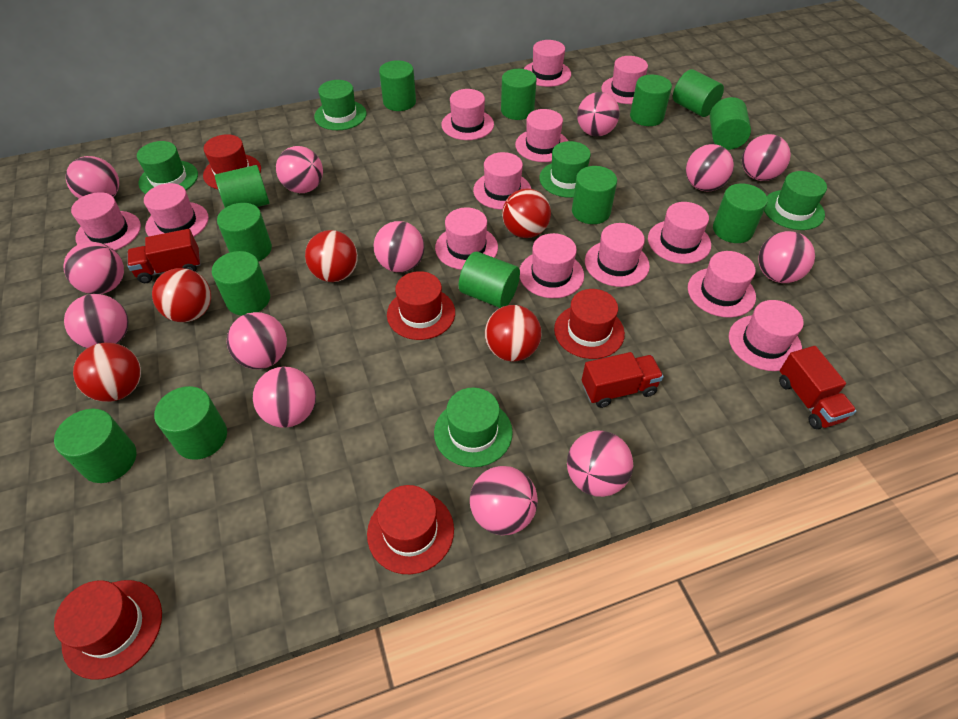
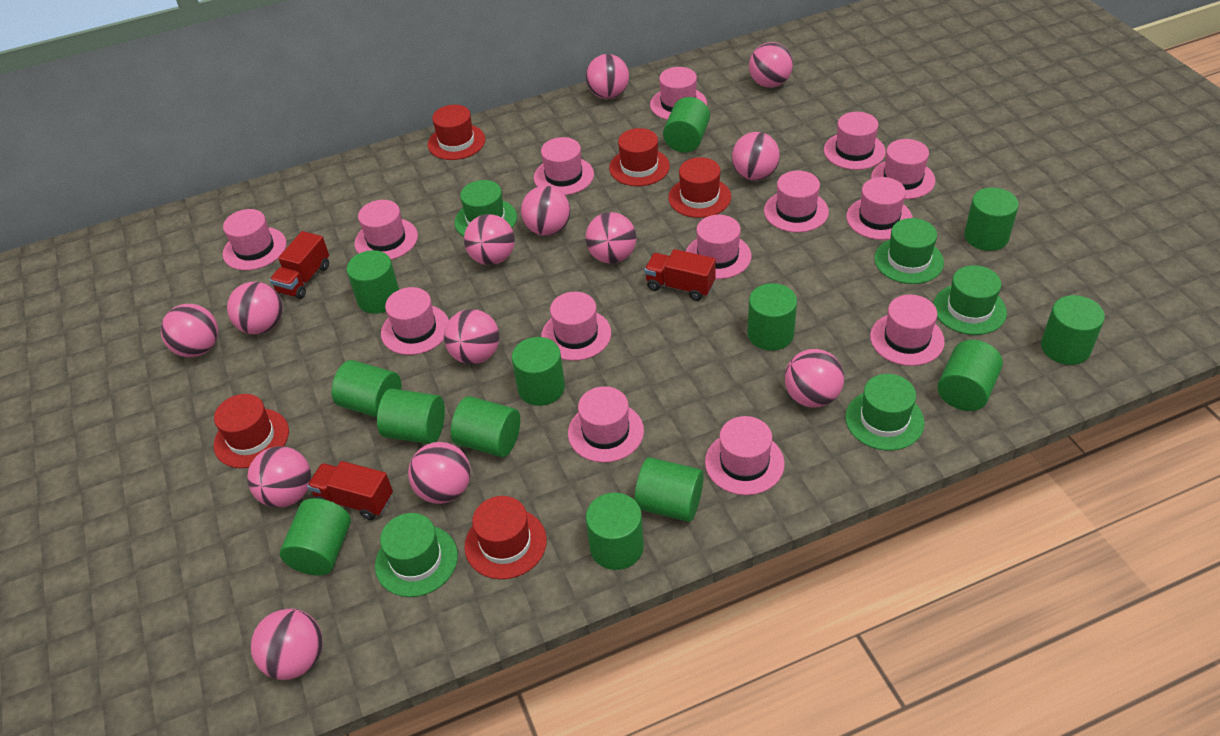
pink hat: [71,192,141,250] [144,183,209,237] [435,208,498,270] [441,89,494,140] [473,152,531,210] [515,109,568,162] [520,233,584,298] [524,40,571,87] [585,223,650,287] [601,56,648,104] [648,202,711,264] [688,251,756,318] [729,300,804,371] = 13 -> [223,209,286,270] [354,200,418,260] [381,287,449,355] [534,137,594,195] [541,292,611,361] [568,386,644,463] [650,67,707,120] [686,215,751,279] [705,416,785,495] [764,171,829,233] [824,112,886,170] [846,177,913,240] [870,295,945,366] [871,139,936,199] = 14
red ball: [73,343,141,402] [152,268,211,322] [305,230,358,282] [485,305,541,362] [502,189,551,238] = 5 -> none = 0

